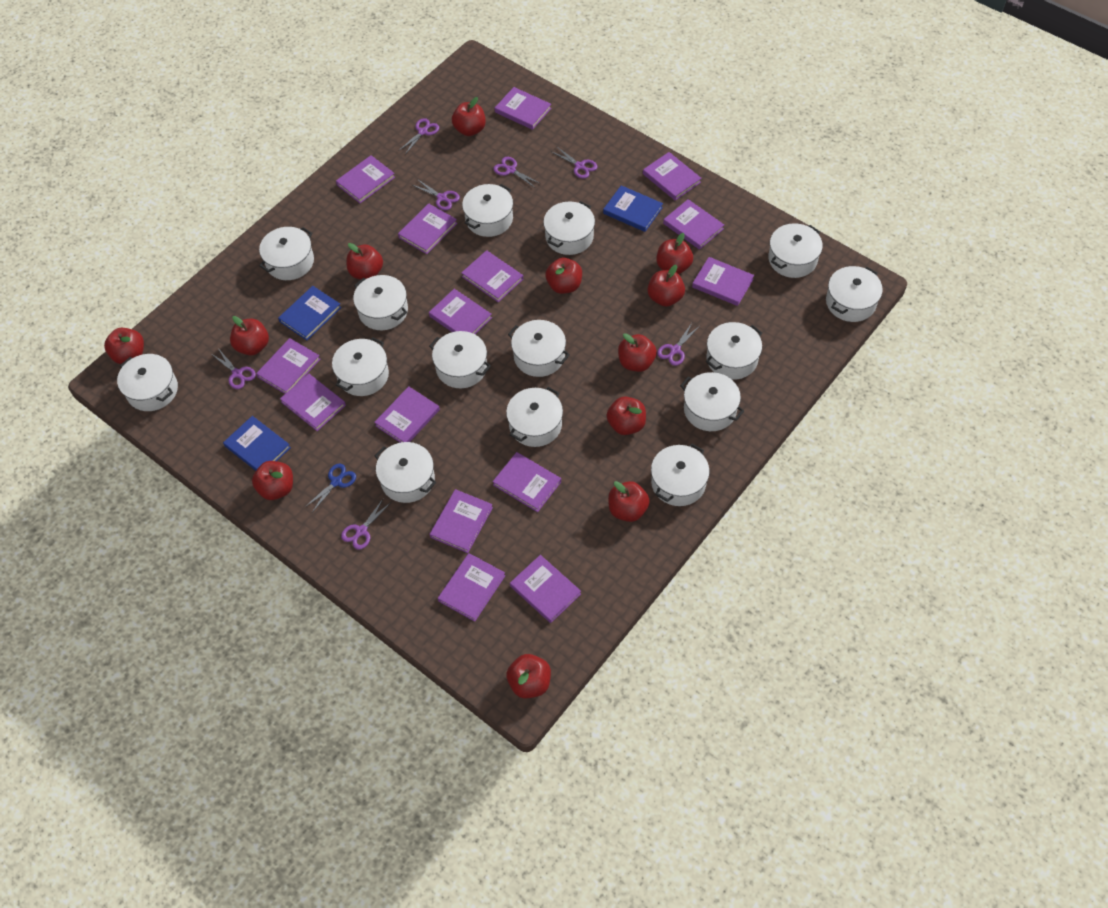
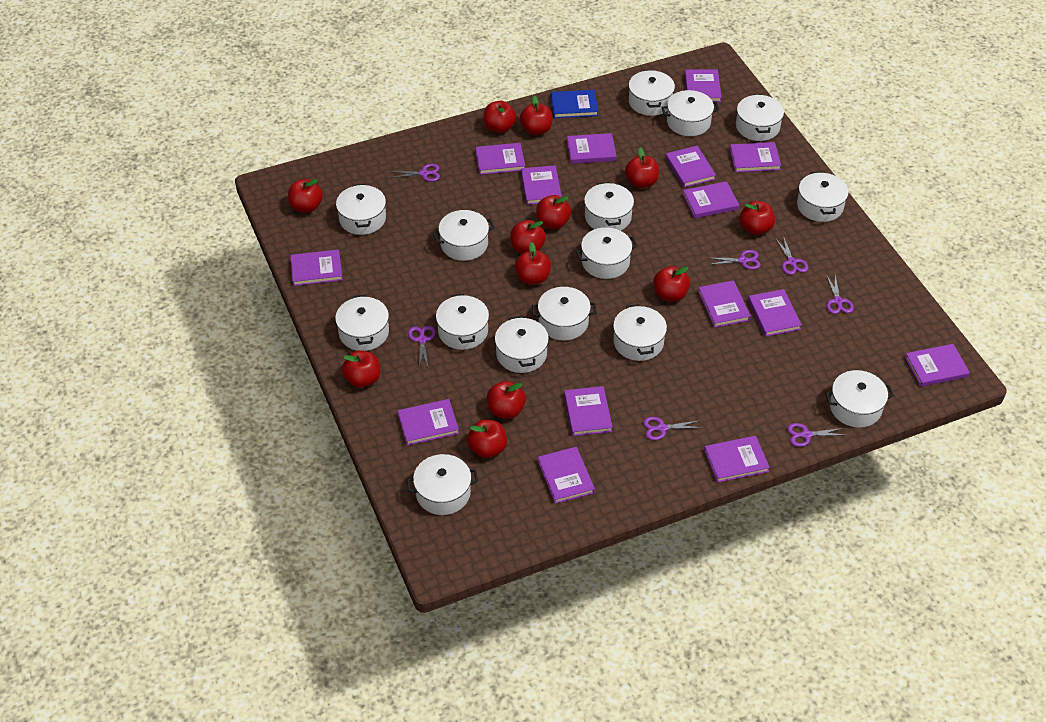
blue book: [223,416,291,471] [278,286,341,340] [603,185,663,232] = 3 -> [551,90,598,118] = 1
blue scissors: [304,463,356,512] = 1 -> none = 0

